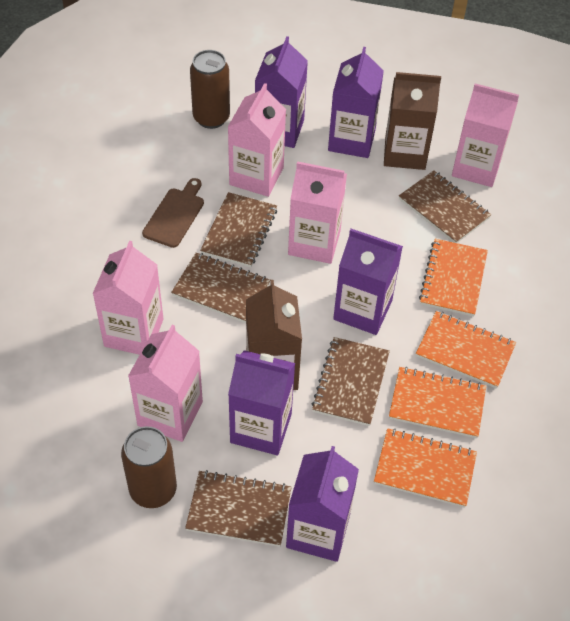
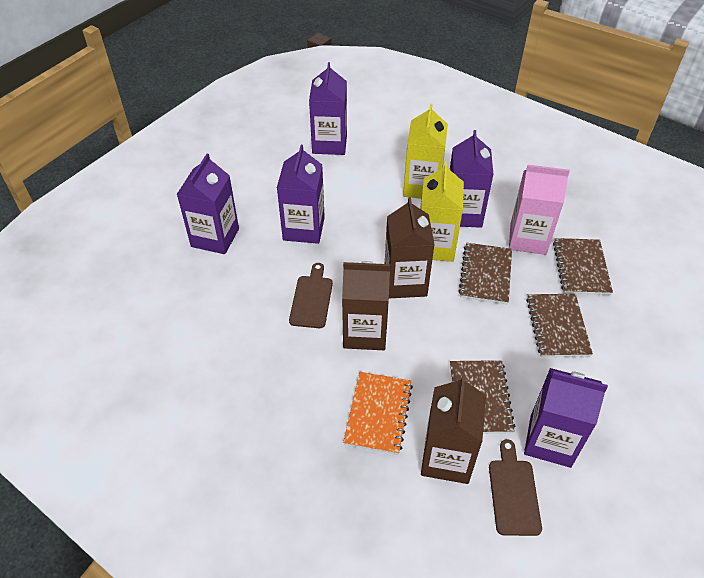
brown can: [121,426,177,508] [190,50,230,129] = 2 -> none = 0
brown carton: [246,280,302,390] [384,72,441,170] = 2 -> [342,261,390,350] [385,197,435,298] [421,375,486,484] = 3
brown cutting board: [142,178,204,248] = 1 -> [289,263,333,328] [489,439,542,536] = 2
brown notebook: [171,252,271,323] [185,470,292,547] [200,192,277,267] [311,337,390,426] [399,170,491,243] = 5 -> [450,360,515,434] [458,243,512,304] [526,294,593,357] [553,238,613,295] = 4
orange notebook: [374,428,477,508] [389,367,486,438] [416,311,516,389] [419,239,488,317] = 4 -> [343,372,413,455] = 1
pink carton: [93,241,163,355] [128,325,203,442] [228,83,286,197] [288,161,347,264] [452,83,519,187] = 5 -> [509,165,570,255] = 1
yellow carton: none = 0 -> [403,104,448,199] [420,162,464,262] = 2

